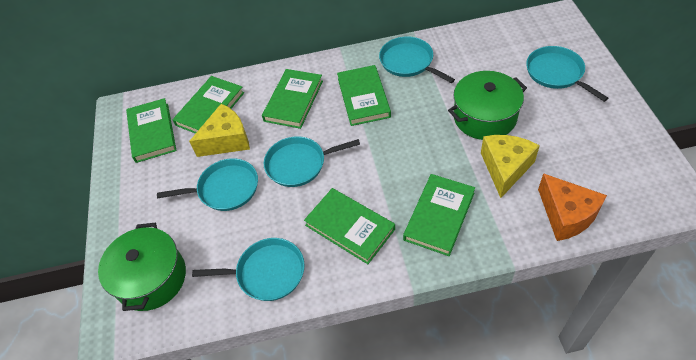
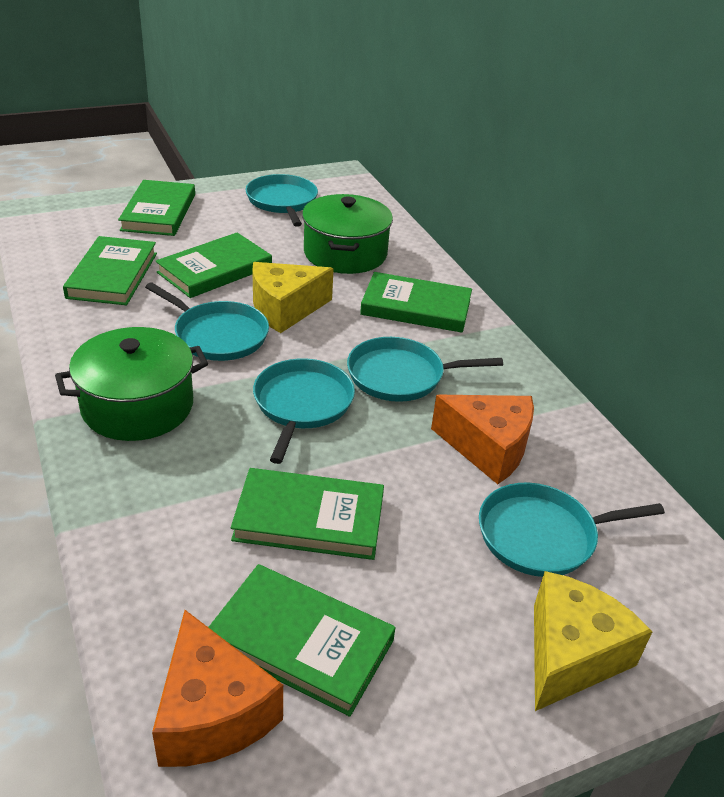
orange cheese: [538,173,607,241] = 1 -> [152,610,283,767] [431,395,534,484] = 2

